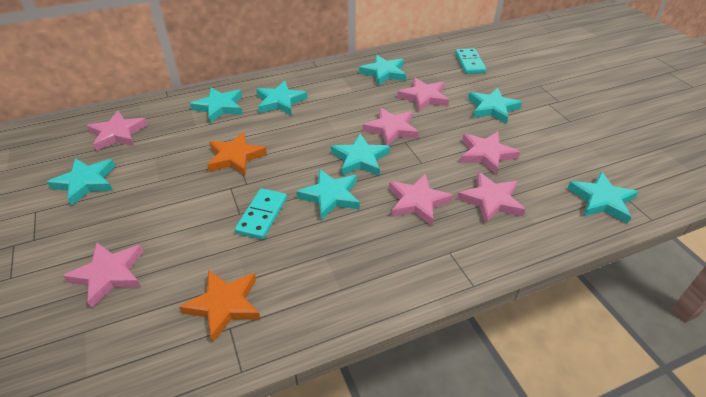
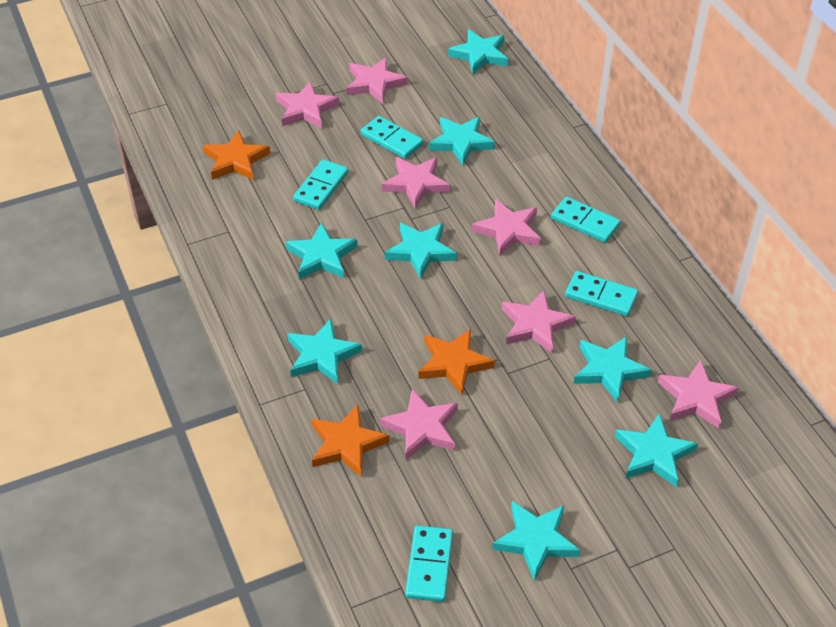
orange star: [179,270,261,342] [207,132,267,175] = 2 -> [203,130,270,180] [311,405,390,478] [418,329,495,395] = 3
turquoise domino: [235,188,287,239] [455,48,486,74] = 2 -> [293,160,348,210] [361,116,423,159] [405,526,453,602] [551,197,621,243] [565,271,638,316] = 5

